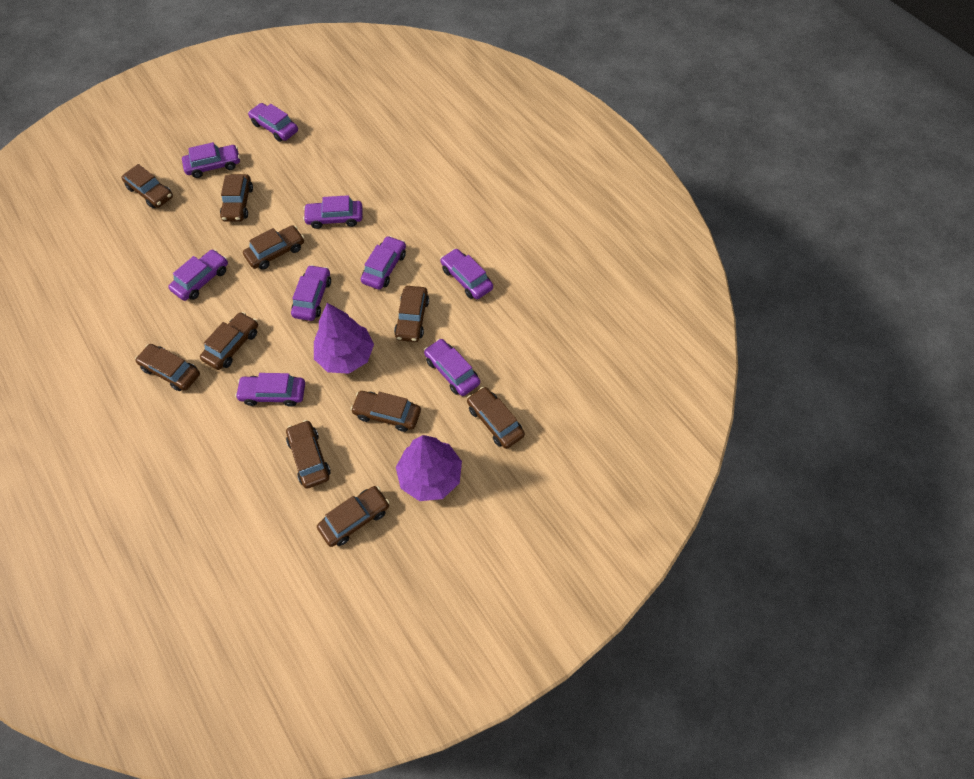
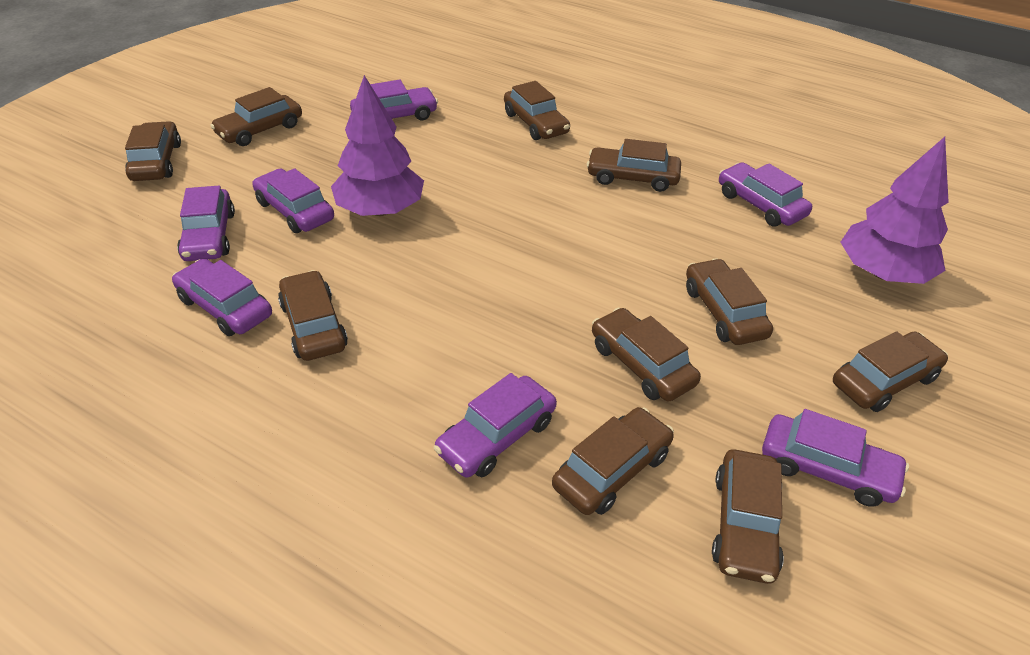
purple car: [168,249,228,301] [182,142,240,178] [235,373,305,407] [248,103,298,142] [291,265,331,321] [303,195,363,229] [361,236,406,289] [424,339,480,396] [440,249,493,299] = 9 -> [172,259,272,336] [177,186,235,261] [252,168,334,233] [350,80,438,120] [434,373,557,478] [719,162,812,227] [762,409,909,507] = 7

